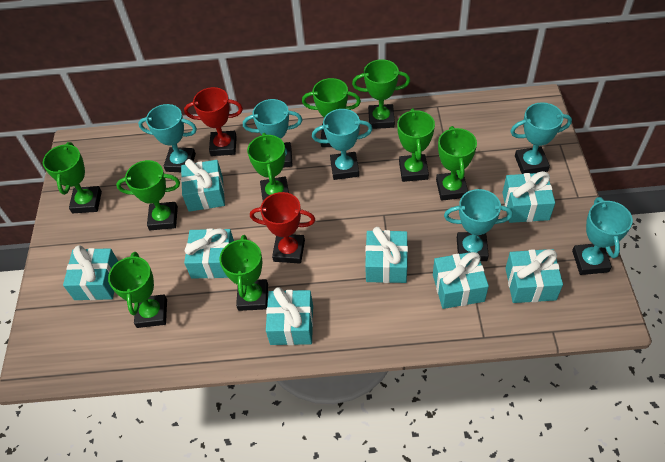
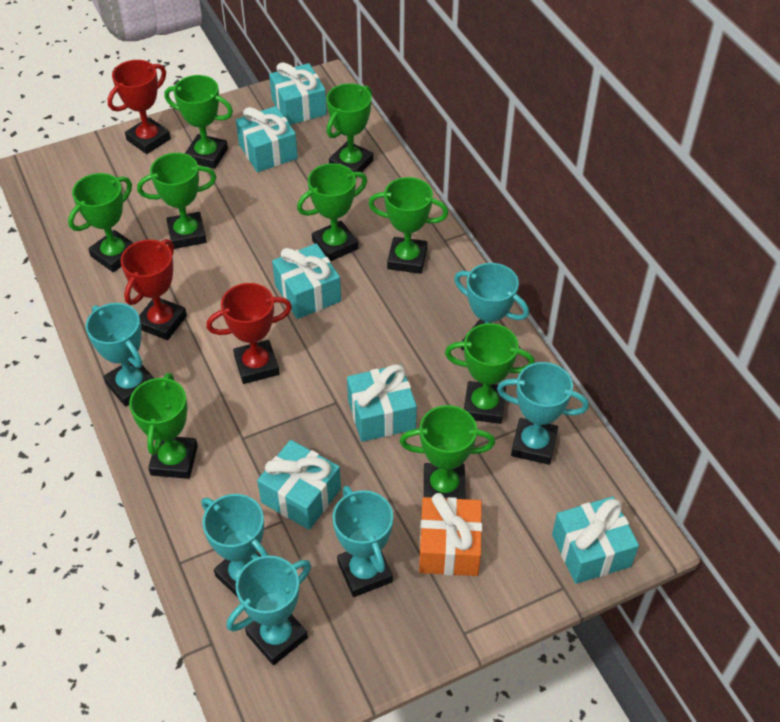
orange gift: none = 0 -> [419,493,482,576] = 1
red trophy: [184,87,243,156] [250,192,316,264] = 2 -> [108,60,171,154] [121,239,187,340] [206,283,292,384] = 3
turquoise gift: [63,245,118,300] [181,159,225,212] [184,228,234,279] [266,287,313,345] [365,227,408,283] [433,251,489,309] [502,171,555,223] [505,249,563,303] = 8 -> [236,106,298,172] [257,440,341,530] [269,62,327,125] [272,243,341,319] [347,364,417,442] [552,496,639,584] = 6

